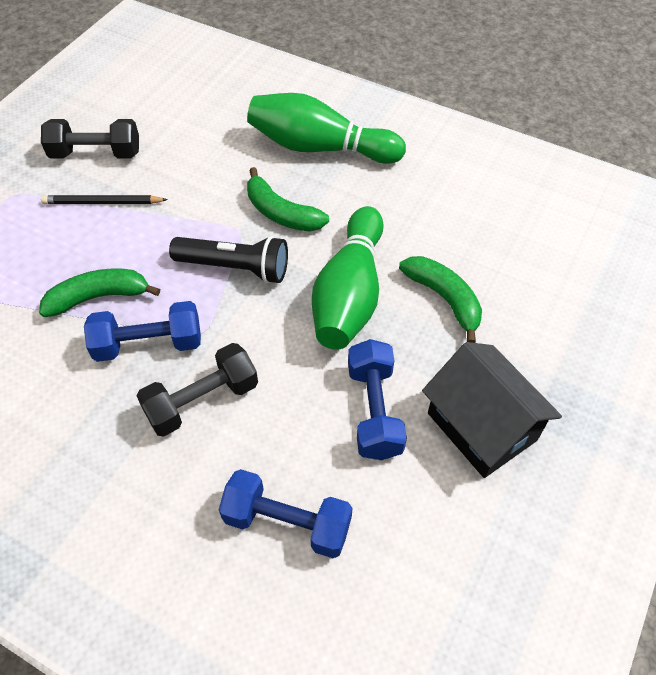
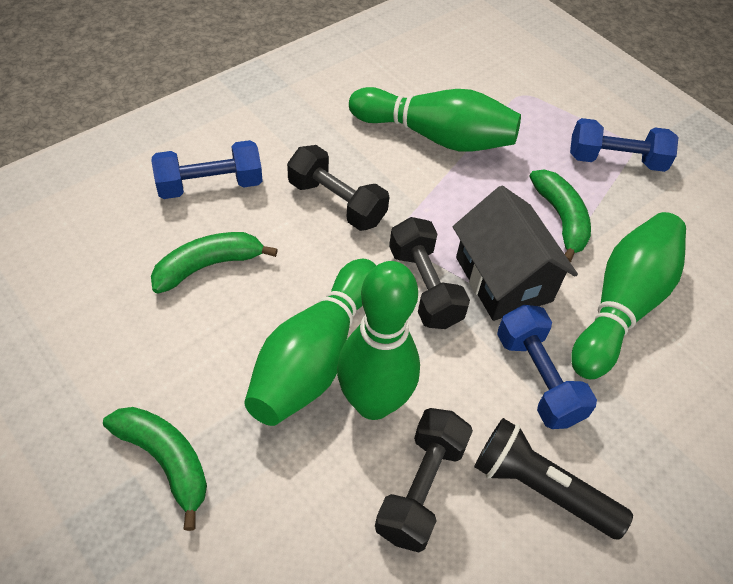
black dumbbell: [41,119,139,159] [137,343,258,437] = 2 -> [287,145,389,231] [375,408,473,553] [389,217,470,329] = 3
black pencil: [41,195,168,204] = 1 -> none = 0
green bowling pin: [247,93,406,164] [312,206,384,350] = 2 -> [244,259,376,426] [337,261,420,420] [349,87,521,152] [571,212,686,379] = 4

